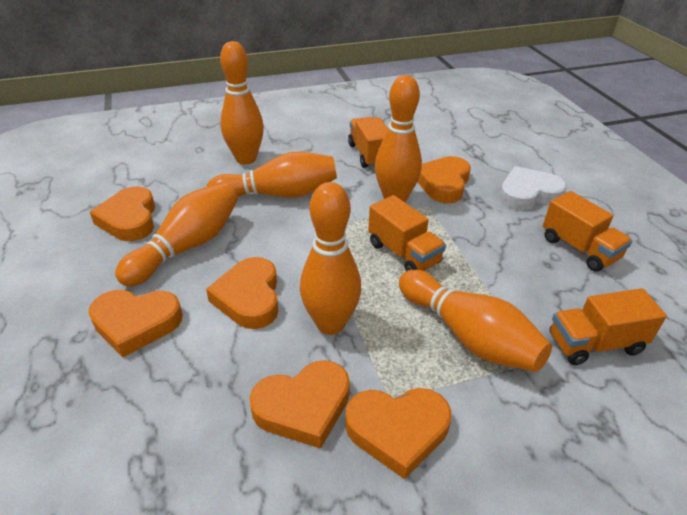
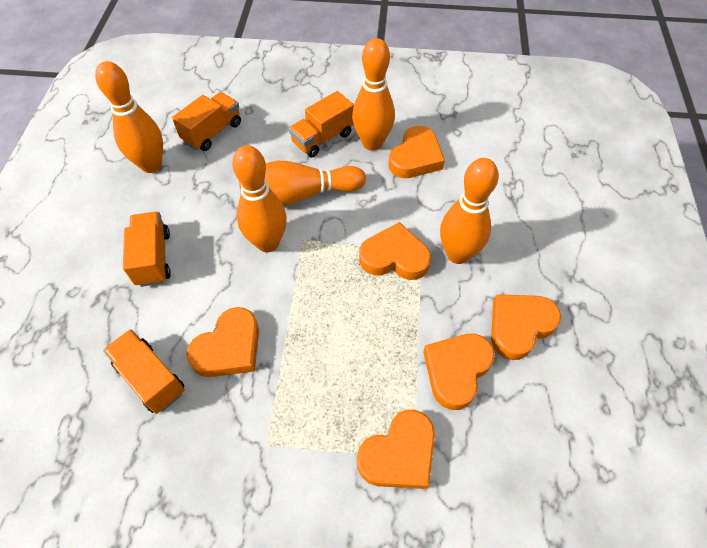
orange bowling pin: [115,183,238,287] [207,152,337,198] [220,41,264,165] [300,182,361,335] [375,75,422,202] [399,270,552,372] = 6 -> [95,61,163,173] [232,145,287,252] [239,161,366,206] [352,38,395,151] [440,158,499,264] = 5
white heart: [499,166,567,211] = 1 -> none = 0

